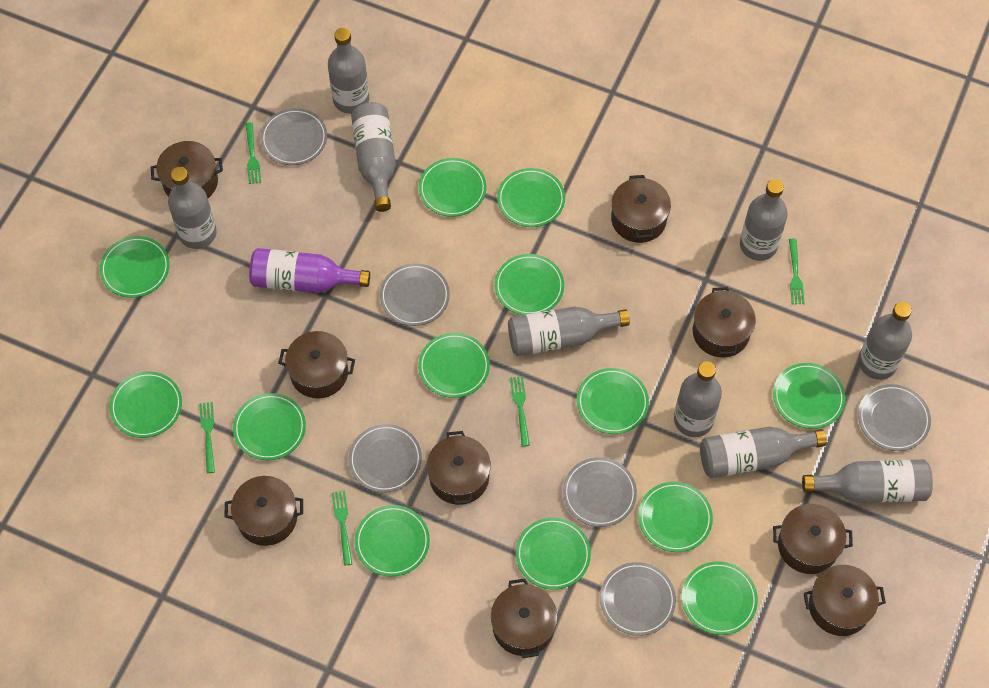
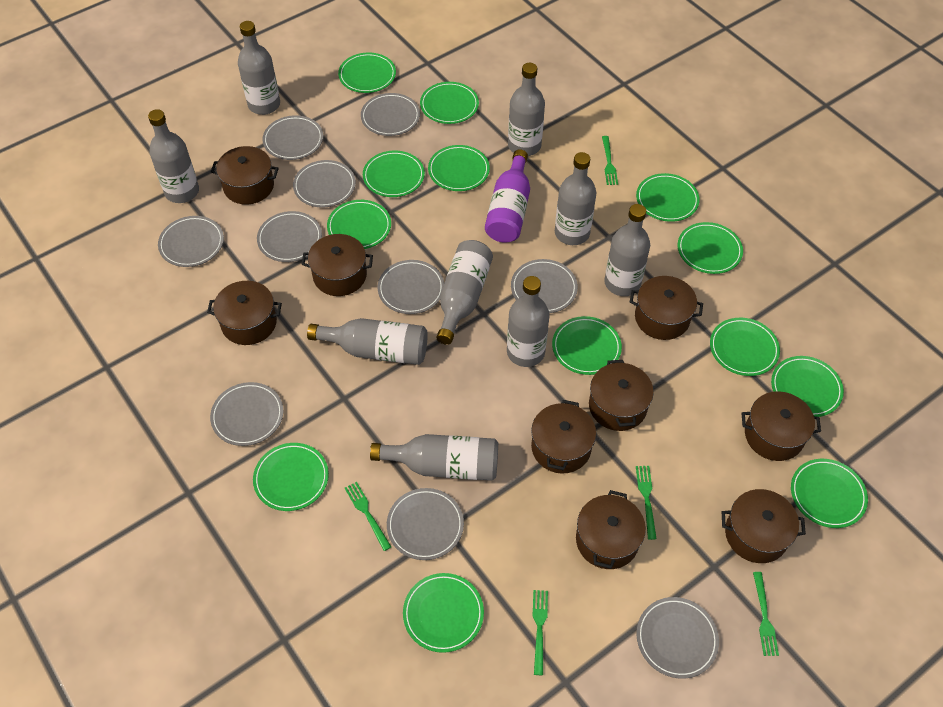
grey plate: [260,108,327,165] [349,424,422,493] [380,263,450,326] [563,457,637,527] [600,562,676,636] [858,384,931,451] = 6 -> [158,216,224,267] [210,382,283,446] [257,211,322,262] [262,115,323,160] [293,160,356,208] [361,93,420,136] [378,260,444,314] [387,488,464,560] [511,259,578,313] [636,597,719,679] = 10

